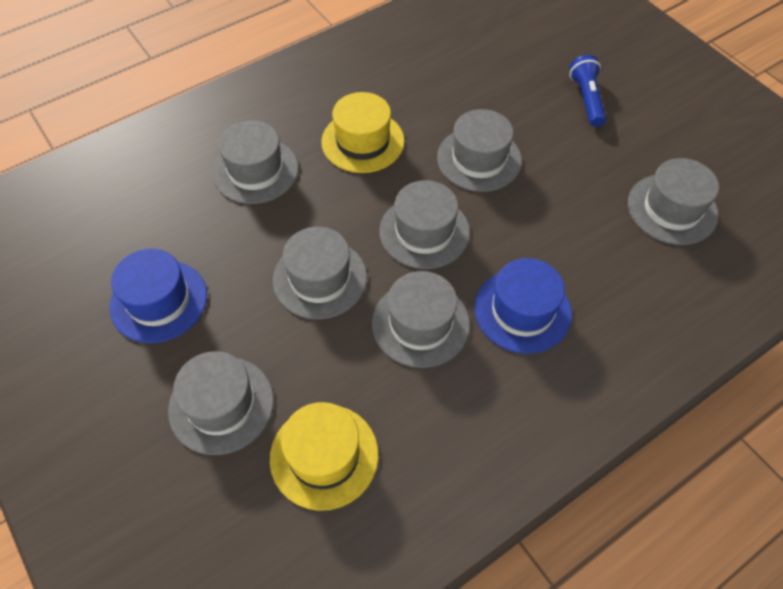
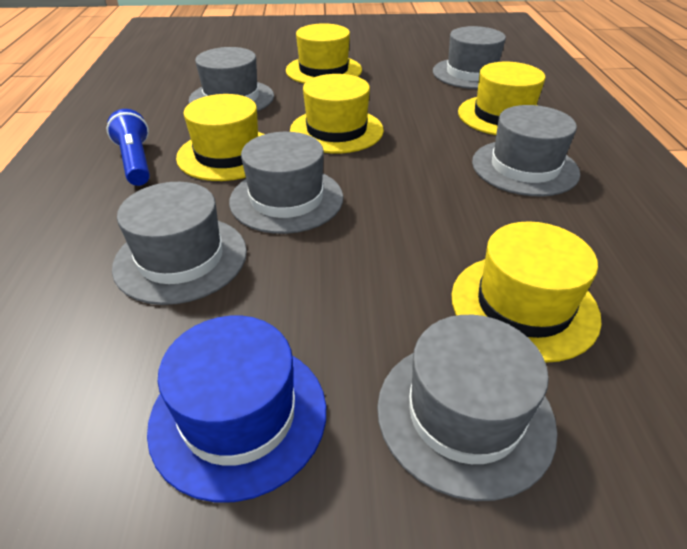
blue hat: [109,248,207,343] [474,258,572,354] = 2 -> [147,316,326,502] = 1
grey hat: [168,351,274,455] [213,120,298,204] [273,227,367,319] [372,271,470,368] [379,180,470,269] [437,109,522,192] [628,158,719,245] = 7 -> [112,182,247,305] [189,47,274,111] [229,132,343,234] [377,315,557,501] [433,26,506,89] [472,105,580,197] = 6
yellow hat: [270,402,379,511] [321,92,405,173] = 2 -> [176,94,264,181] [286,23,362,84] [290,74,384,153] [451,221,602,363] [458,61,545,135] = 5

